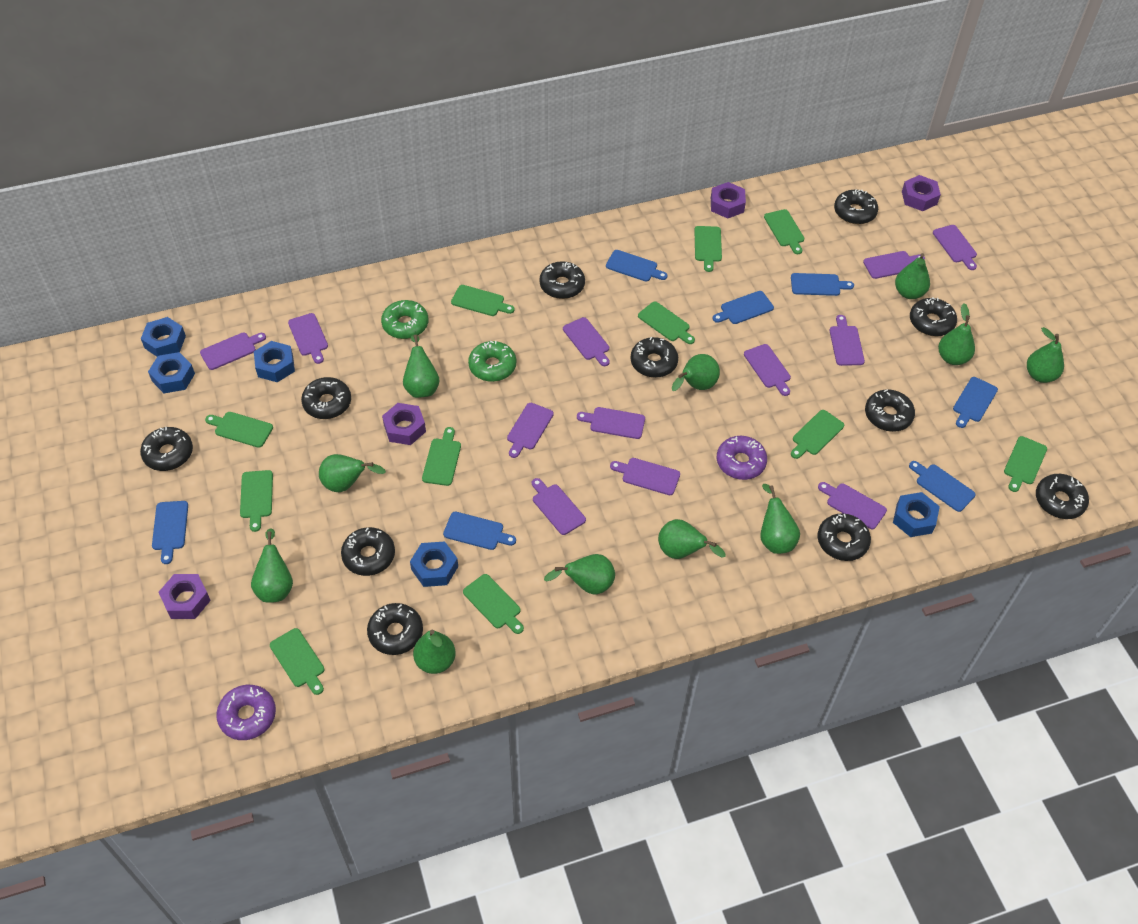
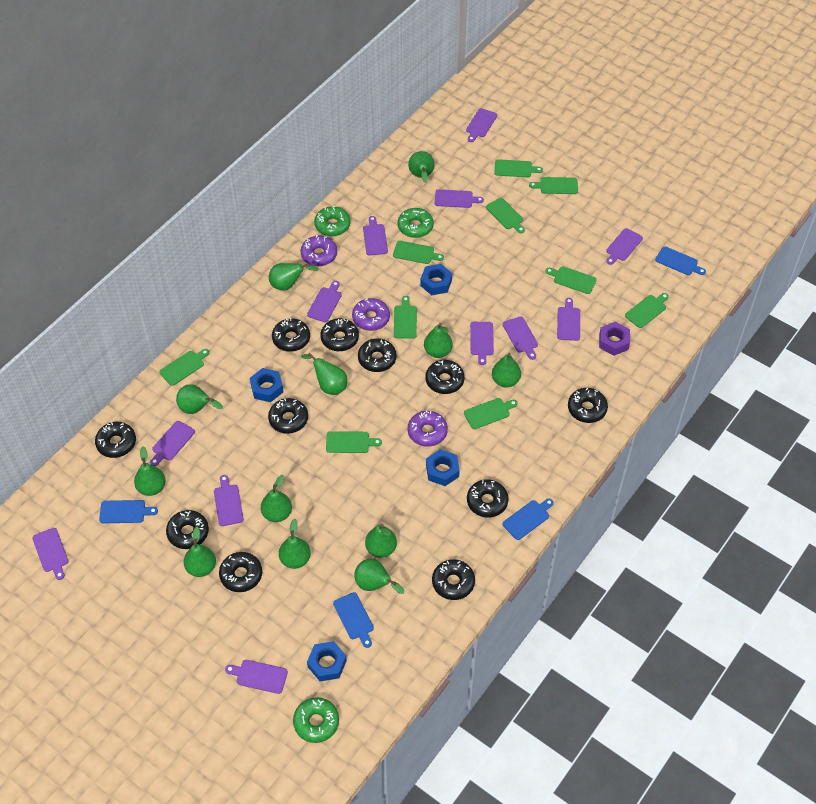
blue cutting board: [152,501,188,564] [443,512,516,550] [606,250,668,282] [713,291,774,324] [791,273,854,296] [909,461,976,512] [953,377,998,428] = 7 -> [99,500,158,523] [333,592,374,648] [503,499,554,540] [655,246,706,275] = 4
blue nut: [141,317,186,356] [148,352,195,393] [254,341,295,382] [410,541,458,587] [893,492,940,537] = 5 -> [250,368,283,402] [307,641,347,681] [420,264,452,295] [426,449,460,486] = 4
green cutting board: [205,412,273,448] [240,470,273,532] [270,628,324,695] [422,427,461,486] [451,285,515,316] [463,574,524,634] [638,302,695,344] [694,226,722,272] [764,209,804,254] [791,410,844,459] [1004,436,1047,492] = 11 -> [159,349,209,386] [326,431,382,453] [393,241,444,264] [394,296,417,339] [464,398,518,429] [486,198,525,233] [494,159,543,177] [529,177,578,194] [545,266,597,294] [625,293,669,328] = 10
green donut: [381,300,428,339] [468,341,516,382] = 2 -> [293,697,339,743] [314,206,350,236] [398,208,434,238] = 3
green pear: [251,528,293,603] [319,454,386,492] [403,335,440,398] [413,630,456,674] [544,554,615,595] [658,519,726,559] [672,354,720,391] [760,484,800,554] [895,253,930,299] [938,304,975,365] [1027,327,1064,383] = 11 -> [134,446,166,496] [176,384,223,414] [184,527,216,577] [261,475,292,522] [269,263,319,291] [279,519,311,569] [301,352,347,395] [354,559,404,594] [365,524,397,558] [408,151,435,183] [424,323,453,358] [492,353,521,387] = 12
purple donut: [216,685,276,740] [717,436,767,480] = 2 -> [300,235,337,266] [352,298,390,331] [408,411,448,447] = 3
purple nut: [159,574,211,619] [382,403,426,445] [711,182,746,219] [902,175,941,211] = 4 -> [599,322,630,356] = 1

